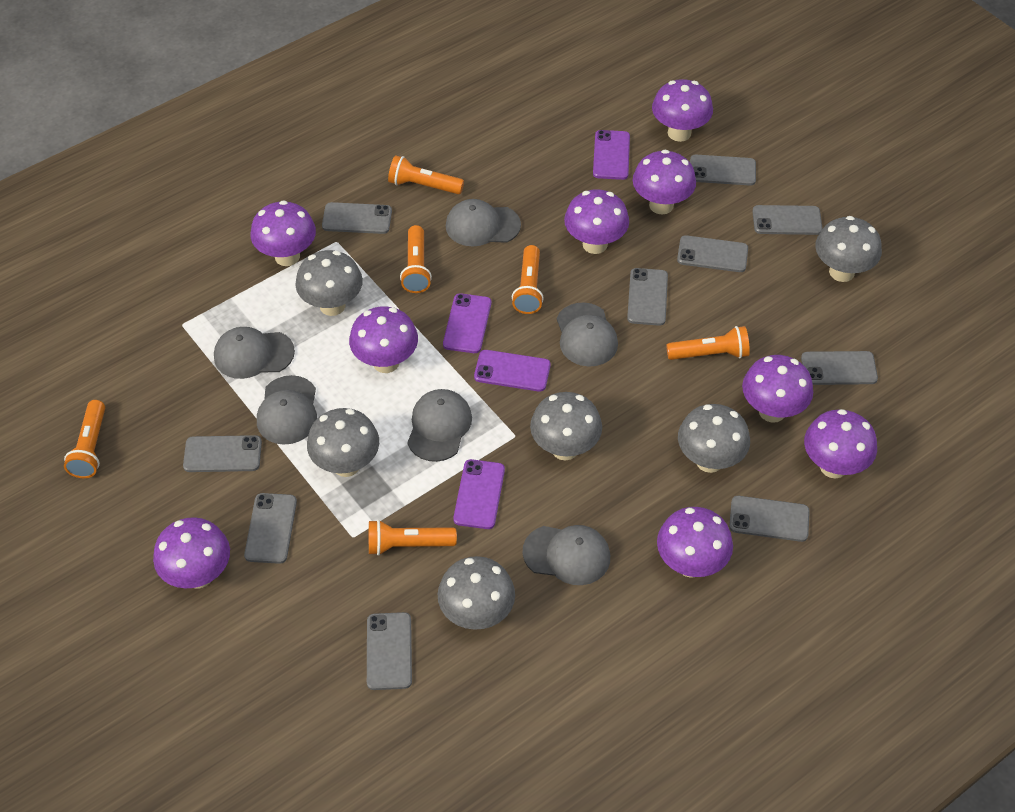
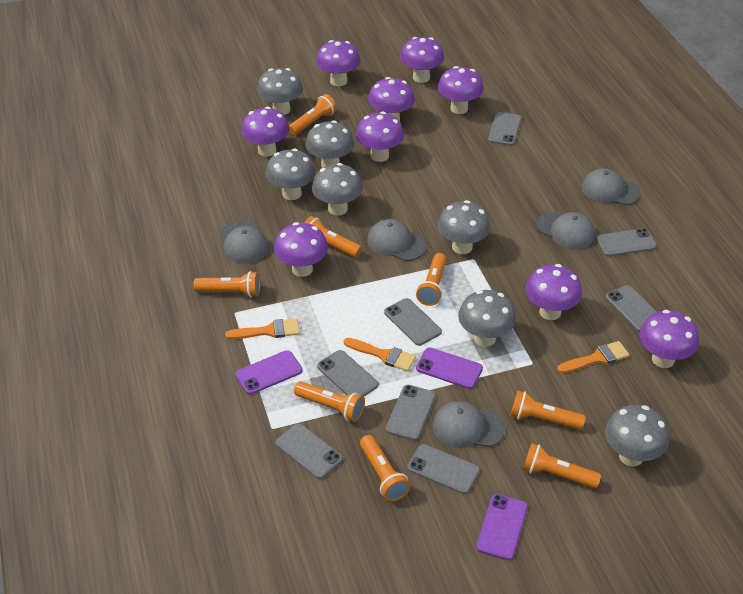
grey cap: [214,327,295,379] [257,375,317,445] [407,389,472,462] [446,199,521,247] [523,525,610,585] [557,303,618,367] = 6 -> [220,221,269,263] [367,219,427,261] [432,401,505,448] [536,211,595,249] [581,168,641,205] = 5
grey mushroom: [295,250,363,316] [307,408,379,477] [438,556,515,630] [530,392,602,460] [678,404,750,473] [815,216,882,282] = 6 -> [257,68,303,115] [265,149,316,200] [306,120,354,168] [312,163,363,215] [438,200,490,254] [458,290,516,347] [605,405,669,466] = 7
grey phone: [183,435,262,472] [244,493,297,564] [322,202,392,234] [367,612,412,690] [627,268,668,326] [677,235,748,272] [690,155,756,186] [729,496,810,542] [752,205,823,235] [801,351,878,385] = 10 -> [276,423,343,479] [317,350,378,397] [384,298,442,346] [386,385,436,441] [407,444,480,494] [488,112,522,146] [596,228,657,256] [605,285,657,332] = 8
orange brush: none = 0 -> [225,318,300,339] [344,338,416,371] [557,341,629,373] = 3
orange flashlight: [64,400,105,478] [369,520,457,556] [388,155,464,194] [400,225,432,293] [512,245,544,314] [666,326,750,360] = 6 -> [193,271,260,298] [289,94,337,135] [294,381,365,422] [305,216,362,257] [360,435,410,501] [416,253,447,306] [510,391,586,430] [523,443,601,489] = 8
purple phone: [443,293,491,353] [453,459,505,529] [474,350,551,392] [593,130,630,180] = 4 -> [235,350,303,395] [416,348,483,389] [476,494,528,560] = 3

